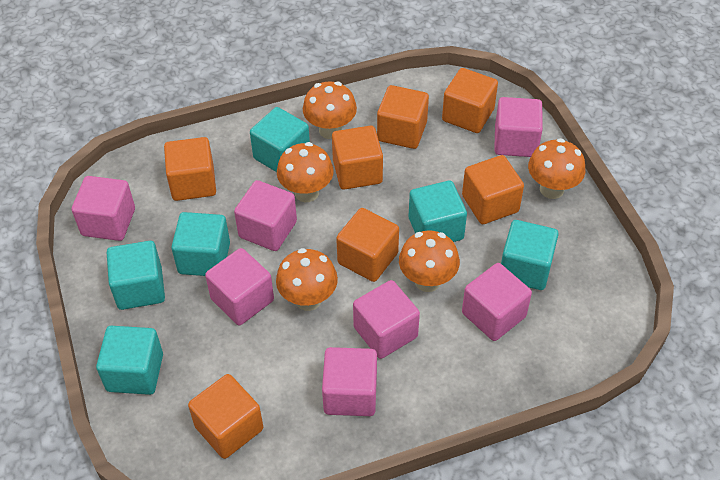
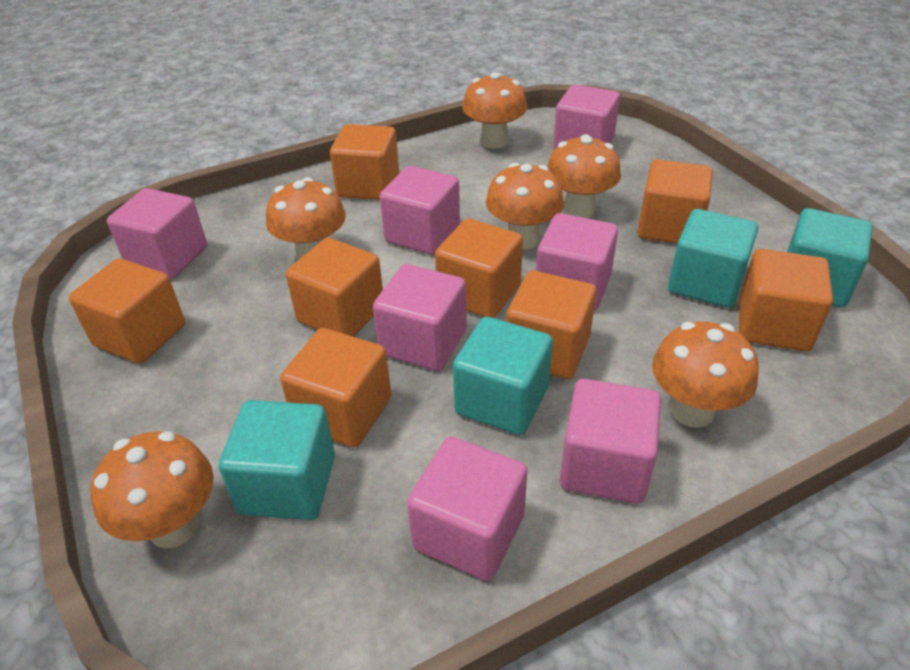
orange cube: [164,137,216,201] [188,374,263,459] [332,126,383,190] [336,208,399,282] [377,85,429,149] [442,68,498,133] [462,155,524,224] = 7 -> [69,258,185,364] [280,328,391,447] [286,238,383,336] [330,124,399,200] [435,219,523,318] [506,271,596,379] [638,159,713,244] [739,249,833,352] = 8
orange mushroom: [276,248,338,311] [277,142,333,202] [303,81,357,139] [399,230,460,292] [528,138,586,199] = 5 -> [90,431,214,549] [266,177,346,261] [462,72,527,149] [486,163,564,250] [547,134,621,218] [652,322,758,428] = 6
turquoise cube: [96,326,163,395] [107,241,165,310] [171,212,230,276] [250,107,310,172] [409,181,467,242] [501,220,559,290] = 6 -> [219,400,335,520] [453,317,553,435] [668,209,758,308] [787,208,873,308] = 4

